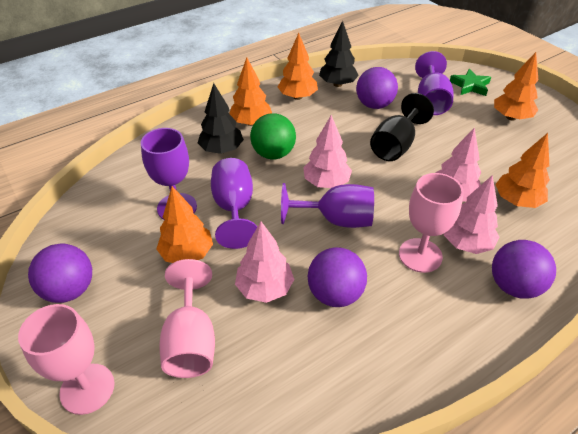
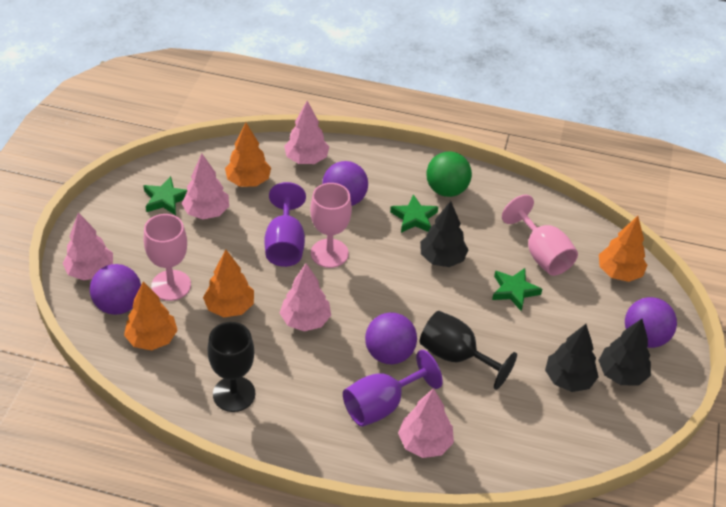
black goblet: [370,93,434,161] = 1 -> [207,322,255,412] [420,311,517,390] = 2
black tree: [198,83,244,154] [319,21,359,87] = 2 -> [420,201,469,267] [545,324,599,392] [598,319,651,386] = 3
green star: [450,69,491,96] = 1 -> [143,176,187,215] [390,194,438,233] [492,268,542,311] = 3
orange tree: [157,186,213,263] [229,57,272,126] [278,33,318,100] [494,52,538,121] [495,133,550,208] = 5 -> [124,281,178,350] [203,250,254,317] [225,123,271,187] [599,216,647,282] = 4
pink tree: [235,222,294,303] [303,115,352,188] [435,127,481,202] [444,175,499,254] = 4 -> [62,212,113,281] [182,154,229,219] [280,263,331,331] [284,101,329,164] [398,388,454,458] = 5
purple goblet: [141,128,197,220] [211,158,257,249] [281,183,374,228] [415,51,453,115] = 4 -> [264,182,306,267] [343,350,443,427] = 2

